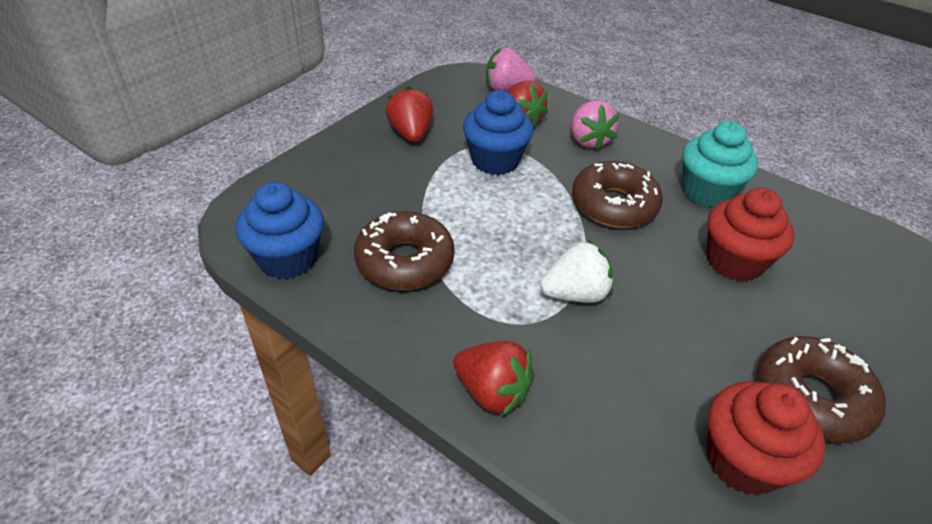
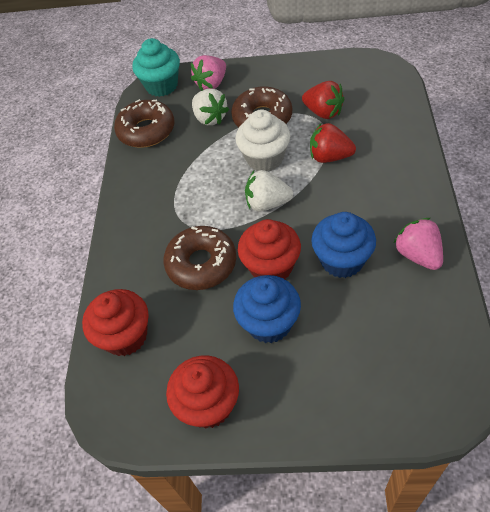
red cupcake: [707,188,794,281] [707,381,825,495] = 2 -> [82,289,149,356] [166,355,239,429] [238,219,301,279] = 3
red strawberry: [386,86,433,142] [453,341,534,416] [505,81,548,129] = 3 -> [302,81,344,119] [310,123,356,163] = 2
white cupcake: none = 0 -> [236,110,290,171] = 1
white strawberry: [540,240,613,303] = 1 -> [192,89,229,125] [245,170,293,212] = 2

